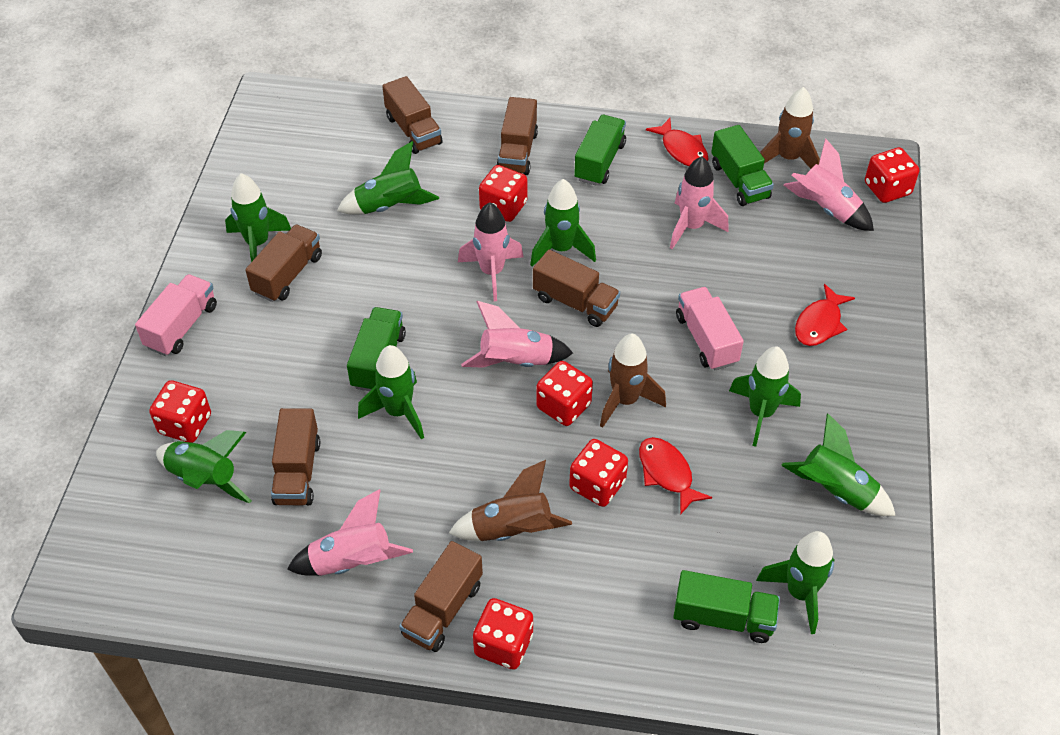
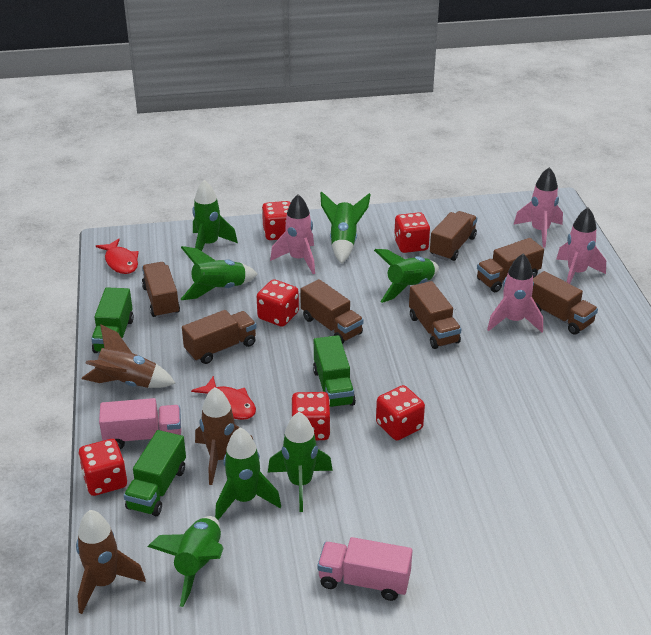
brown truck: [245,224,322,302] [271,408,320,505] [382,76,443,154] [399,541,483,652] [496,97,538,175] [533,249,620,327] = 6 -> [142,262,180,318] [182,310,257,364] [300,279,364,344] [409,281,461,349] [430,211,477,261] [477,238,544,292] [532,271,598,335] = 7
green rocket: [156,430,252,504] [225,173,291,262] [337,141,439,215] [358,345,424,439] [530,179,596,267] [729,346,801,447] [756,531,835,634] [781,413,896,516] = 8 -> [148,516,224,607] [181,246,258,300] [193,180,238,251] [215,428,281,520] [268,412,333,512] [320,191,371,264] [374,249,439,303] = 7
green truck: [347,307,406,391] [574,115,626,186] [673,570,780,643] [711,125,774,206] = 4 -> [91,287,134,353] [124,430,186,516] [313,335,356,407] = 3
pink rocket: [287,489,413,576] [458,202,524,301] [461,301,573,367] [670,156,729,249] [784,139,874,231] = 5 -> [270,194,315,274] [487,254,543,332] [514,167,563,248] [556,208,606,284] = 4
red fish: [639,437,712,515] [646,118,709,166] [795,284,855,346] = 3 -> [96,239,139,274] [191,376,256,420] = 2

